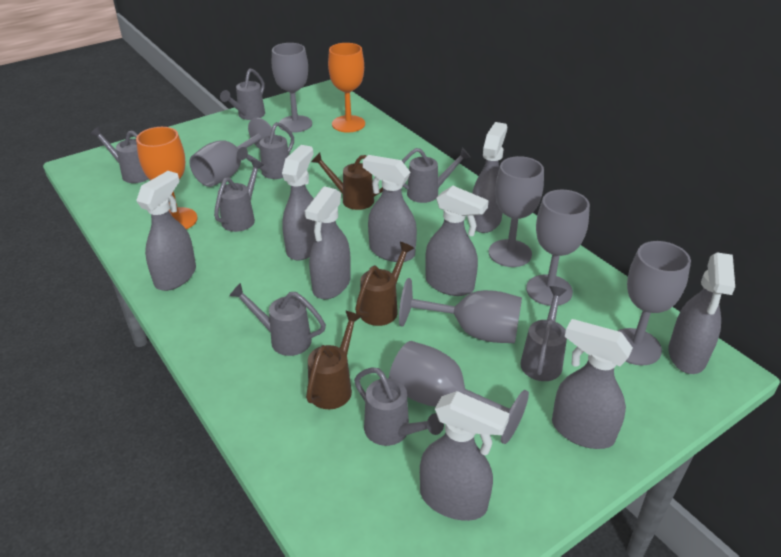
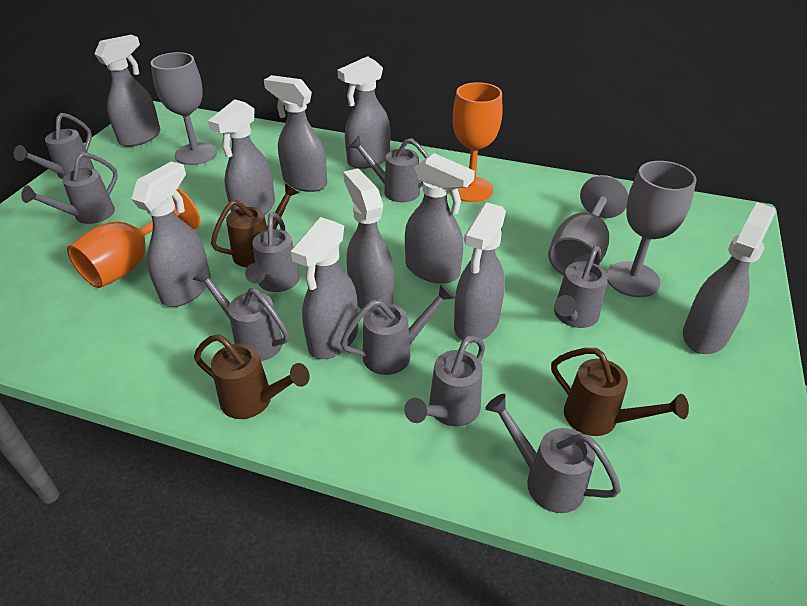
grey goblet: [190,118,275,187] [272,43,312,133] [389,341,529,444] [399,278,522,343] [489,156,544,267] [526,190,590,306] [618,241,691,365] = 7 -> [151,52,217,165] [548,175,629,275] [607,161,697,297] = 3
grey spray bottle: [136,171,196,291] [282,145,315,261] [305,186,351,299] [363,155,417,262] [420,391,510,521] [425,186,489,296] [472,122,507,233] [552,319,633,449] [668,252,735,374] = 9 -> [94,35,161,147] [131,161,211,307] [208,99,275,215] [264,75,327,192] [290,217,358,359] [337,56,390,169] [343,168,394,309] [405,153,475,283] [454,202,506,340] [683,202,776,354] = 10
grey watering can: [90,126,149,183] [214,160,264,232] [220,68,265,120] [229,283,326,356] [237,122,294,179] [354,367,444,446] [402,147,471,203] [520,286,567,381] = 8 -> [14,113,94,179] [21,152,118,224] [193,267,289,361] [245,212,300,292] [340,283,455,375] [349,136,429,202] [404,335,485,426] [485,394,621,513] [554,246,608,328] = 9

